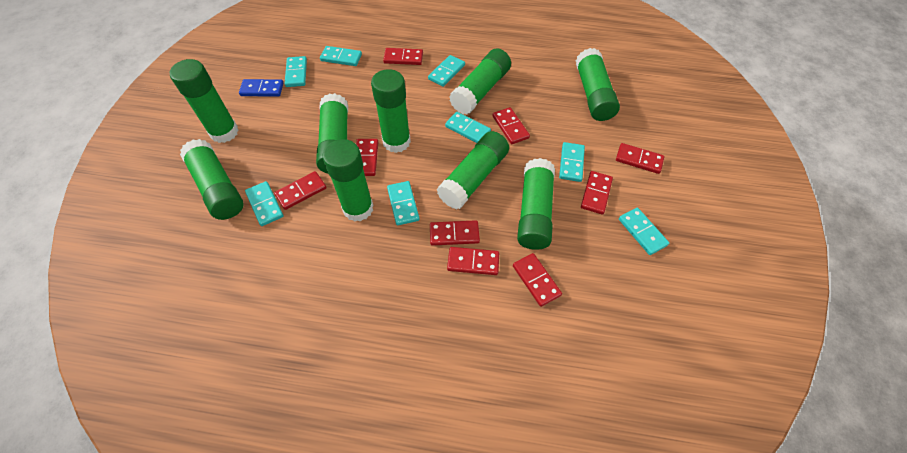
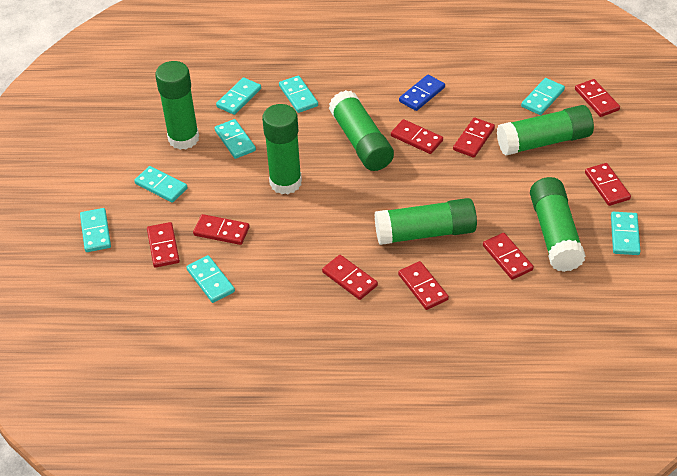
green glue stick: [170,59,239,143] [180,139,244,220] [316,93,348,173] [322,139,373,222] [371,69,411,153] [437,131,509,209] [449,48,511,114] [517,158,555,250] [575,48,620,121] = 9 -> [155,61,199,150] [262,104,302,194] [329,90,394,171] [374,198,477,245] [497,105,594,156] [530,177,586,272] = 6

